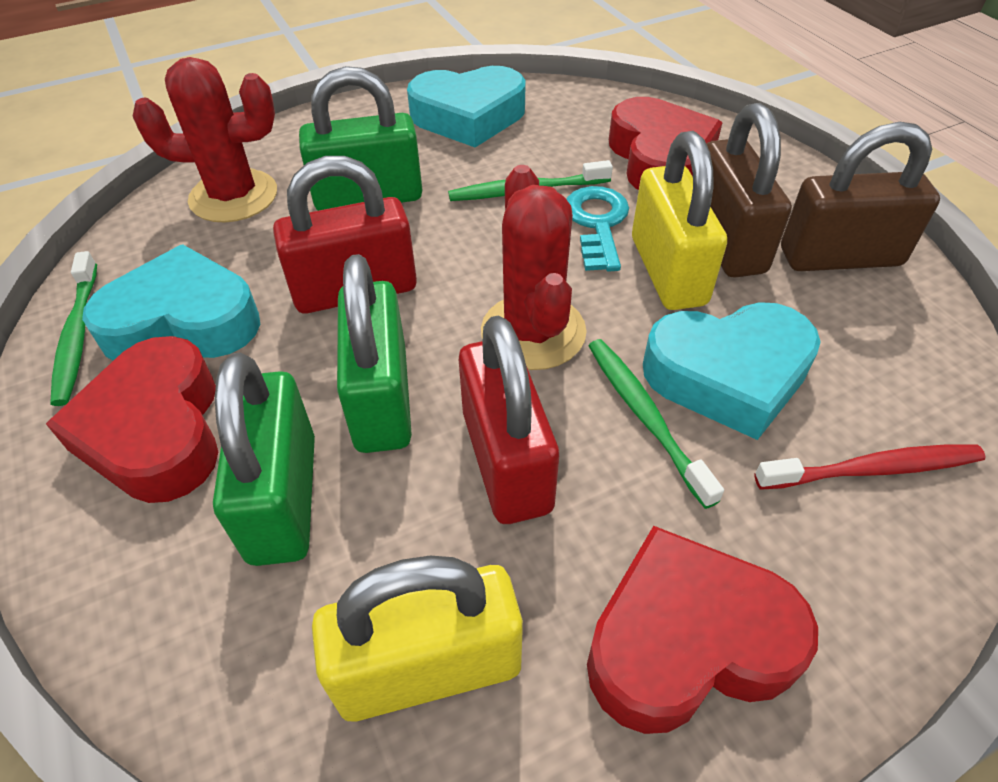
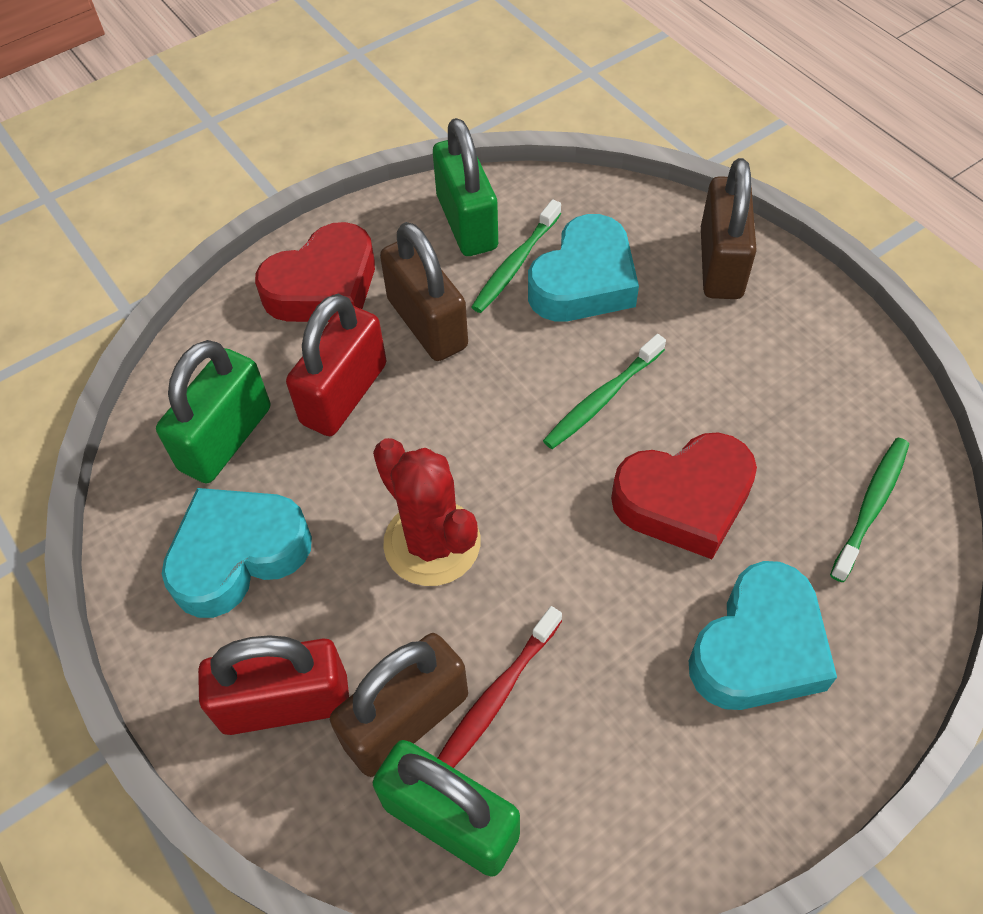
brown padlock: [707,103,792,278] [781,122,940,271] = 2 -> [330,633,468,777] [380,222,468,361] [701,158,757,299] = 3
red cactus: [133,57,277,222] [481,165,587,370] = 2 -> [373,438,480,586] = 1
red heart: [46,336,218,503] [587,526,818,734] [609,97,723,190] = 3 -> [255,222,375,322] [611,433,757,559] = 2
turquoise key: [566,186,629,272] = 1 -> none = 0
yellow padlock: [312,556,523,721] [632,131,727,310] = 2 -> none = 0

